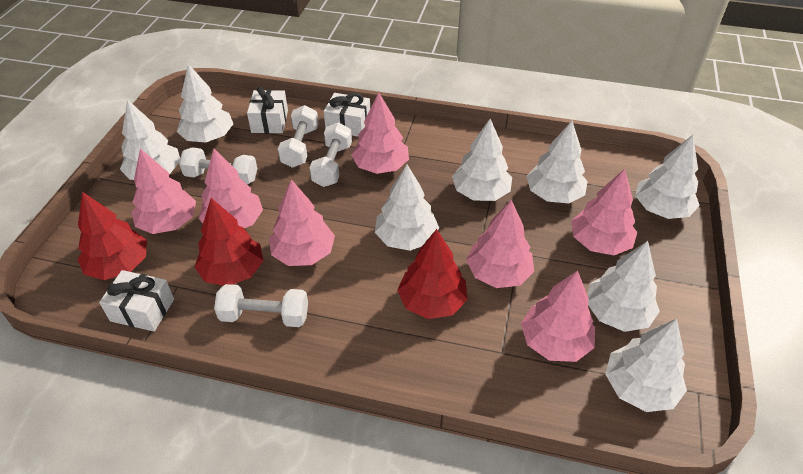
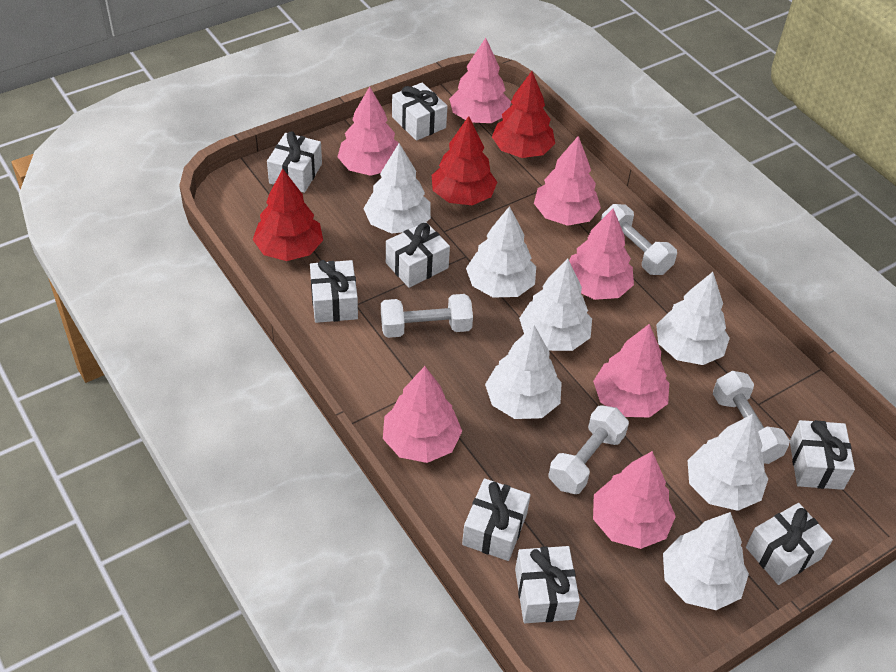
white gift: [99,270,174,331] [247,87,288,133] [324,93,370,137] = 3 -> [267,131,322,193] [310,260,358,323] [386,222,450,288] [392,82,447,141] [462,478,531,561] [515,546,580,623] [746,503,833,585] [790,420,855,490] = 8
white tree: [120,100,180,180] [177,64,233,142] [375,165,439,251] [452,119,512,201] [527,121,588,203] [587,241,660,332] [605,319,687,412] [635,135,700,219] = 8 -> [363,143,431,234] [466,206,536,298] [485,325,562,419] [519,259,592,351] [656,272,730,365] [663,512,749,610] [687,414,768,511] = 7

